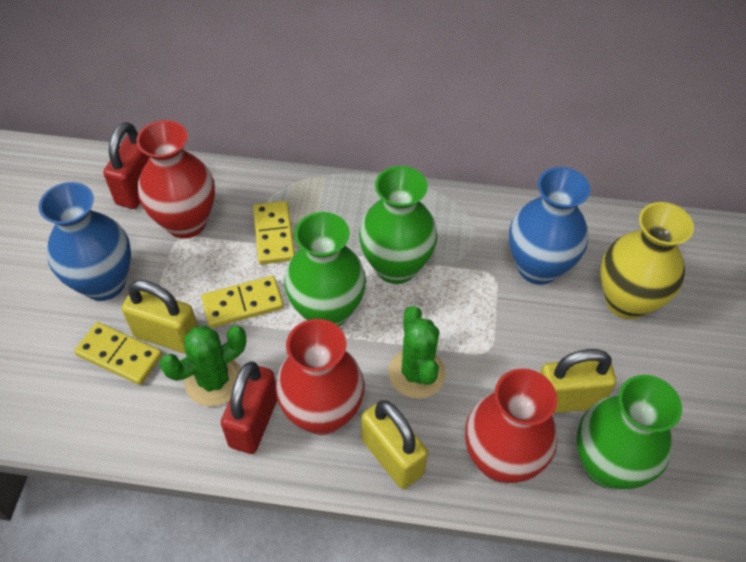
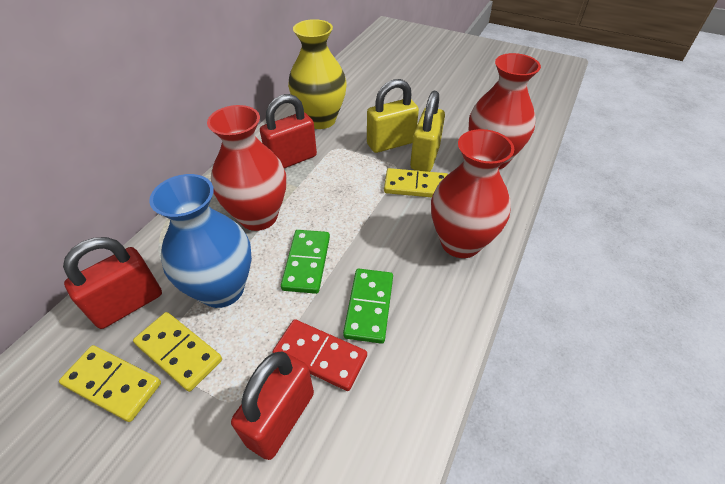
blue vase: [38,182,131,301] [509,167,591,285] = 2 -> [149,174,252,308] = 1
green cactus: [159,325,246,406] [388,306,446,399] = 2 -> none = 0
green domino: none = 0 -> [281,230,330,294] [343,269,393,344] = 2
green vase: [284,212,366,327] [359,166,438,284] [577,375,682,489] = 3 -> none = 0
red domino: none = 0 -> [272,319,367,391] = 1
red padlock: [103,122,149,209] [221,361,277,454] = 2 -> [63,237,162,329] [231,351,314,460] [260,94,317,168] = 3
yellow padlock: [121,280,198,354] [361,400,428,489] [540,349,616,413] = 3 -> [367,79,419,153] [410,91,445,172] = 2

